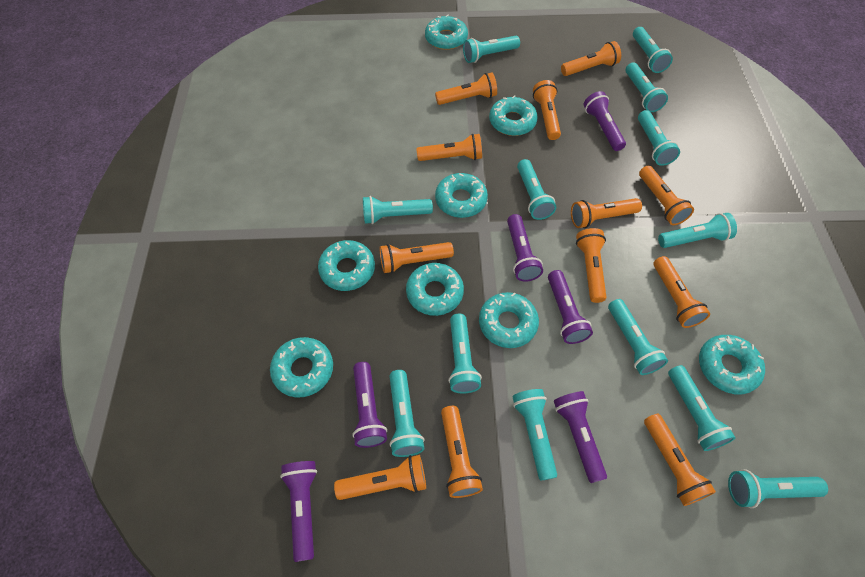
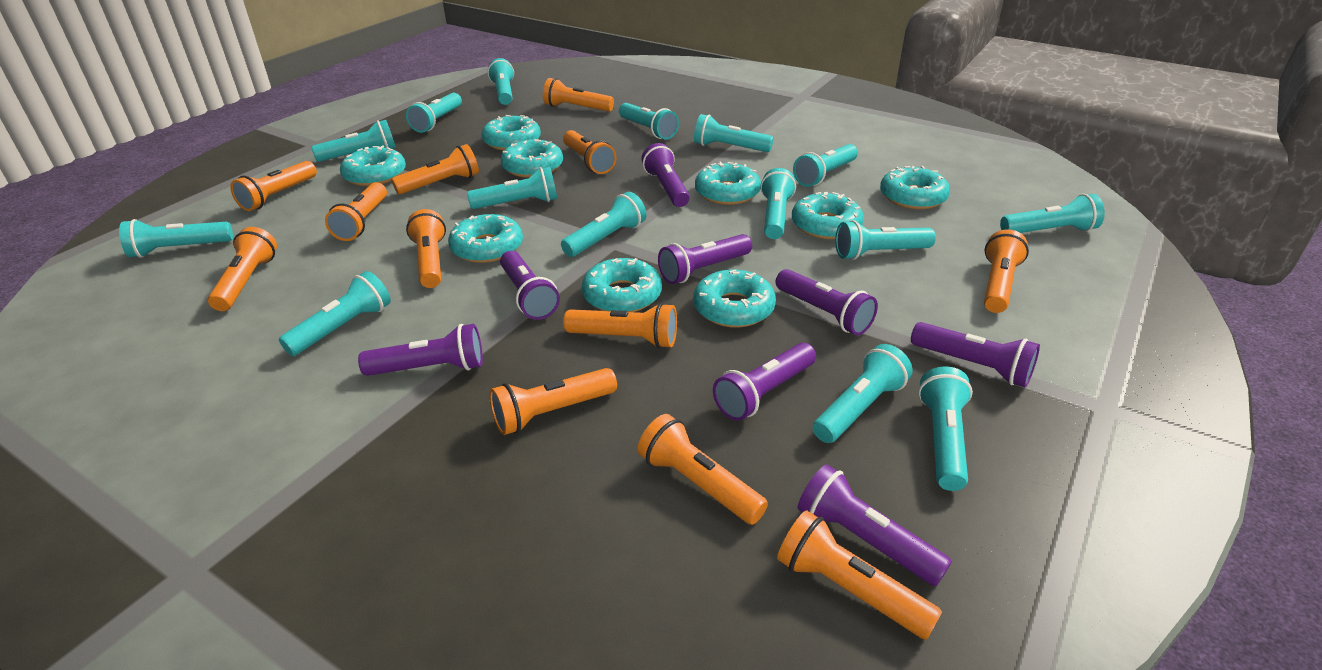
purple flashlight: [280,461,317,562] [352,362,387,448] [507,214,543,282] [548,270,593,344] [554,391,607,483] [583,91,626,151] = 6 -> [358,324,483,376] [500,251,560,320] [642,143,690,207] [658,234,752,284] [713,343,816,421] [776,269,878,335] [798,464,952,586] [911,322,1040,387] = 8
turquoise donut: [270,337,333,397] [318,240,375,291] [406,263,464,316] [425,15,468,50] [435,173,488,218] [479,292,539,348] [489,95,538,136] [699,335,765,394] = 8 -> [340,145,406,186] [448,214,523,263] [482,115,541,150] [501,139,563,178] [582,258,662,312] [693,270,776,328] [695,162,761,205] [792,192,864,239] [880,166,950,209] = 9
turquoise flashlight: [363,196,433,224] [389,370,425,457] [448,313,482,394] [463,36,520,63] [512,389,557,481] [517,159,556,220] [608,299,668,375] [625,62,668,112] [633,27,673,73] [638,110,680,166] [658,213,737,248] [668,365,736,451] [728,469,828,508] = 13 -> [119,219,233,258] [279,271,391,356] [311,120,396,162] [406,93,462,133] [467,167,557,209] [488,58,514,105] [561,192,646,257] [619,103,679,140] [694,114,774,152] [760,168,796,239] [793,144,858,187] [813,344,913,443] [835,220,936,260] [918,366,973,491] [1000,194,1105,233] = 15

